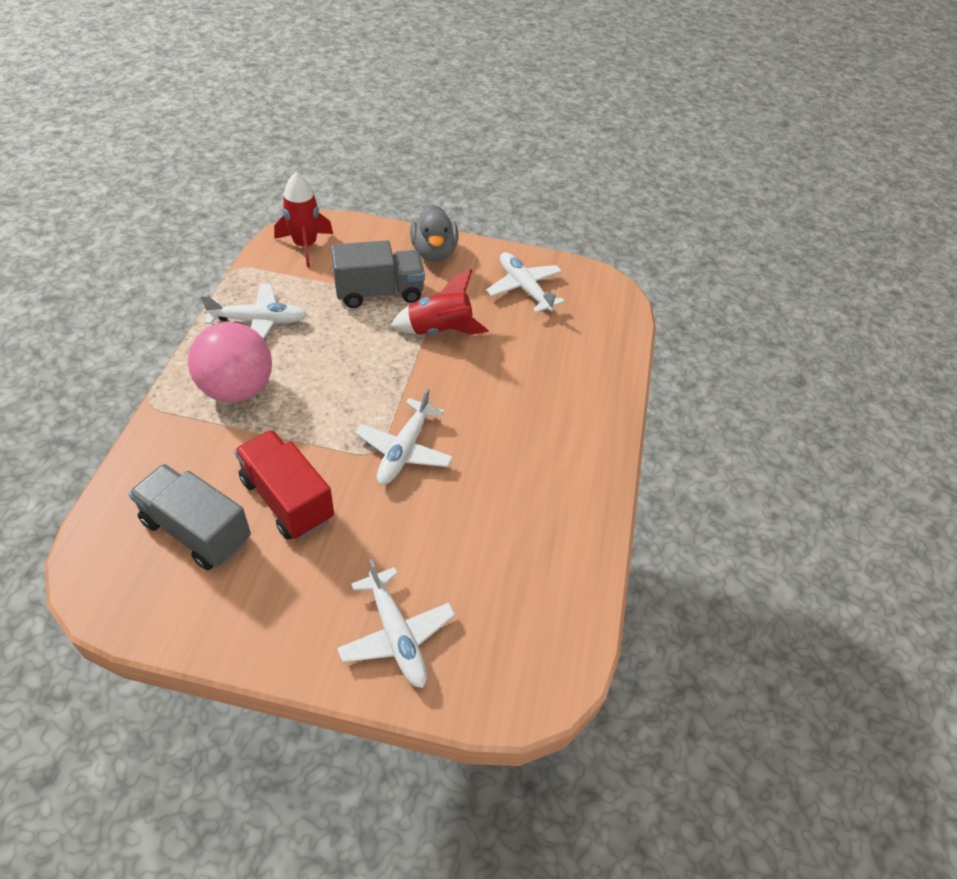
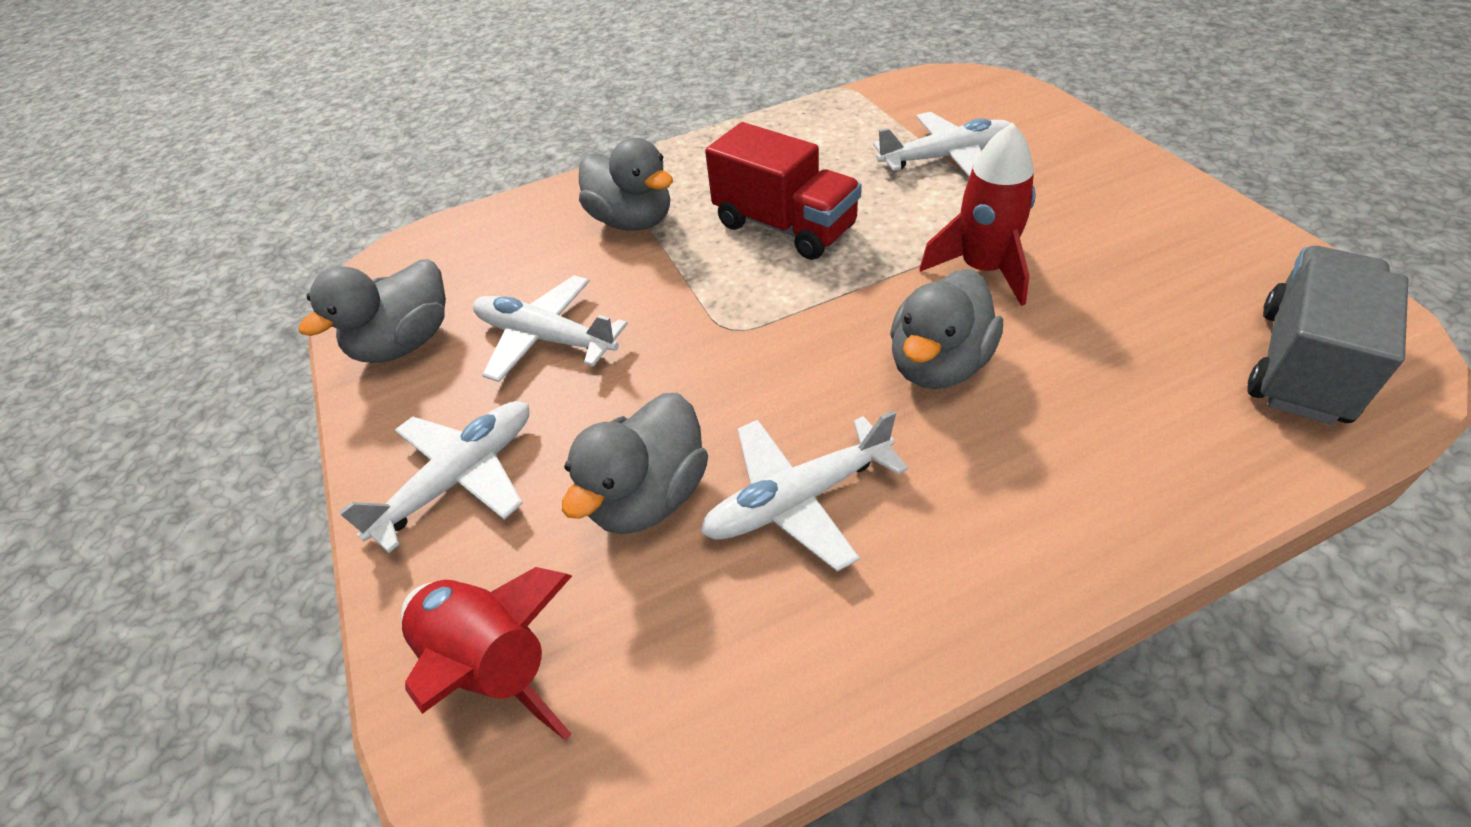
grey duck: [410,204,458,262] = 1 -> [299,259,446,363] [562,393,708,534] [579,138,673,231] [890,269,1003,389] = 4
grey truck: [129,464,251,570] [331,240,425,308] = 2 -> [1247,246,1408,425] = 1
pink ball: [188,322,272,403] = 1 -> none = 0

